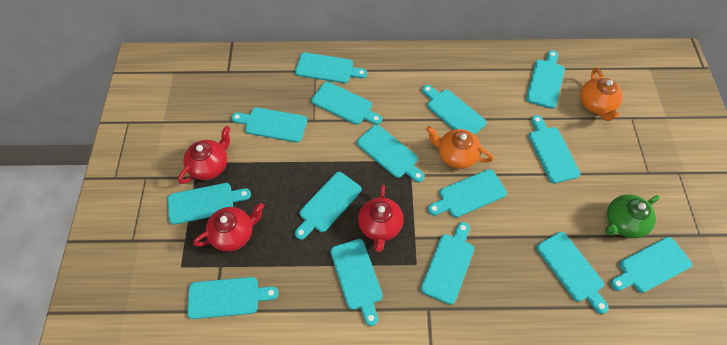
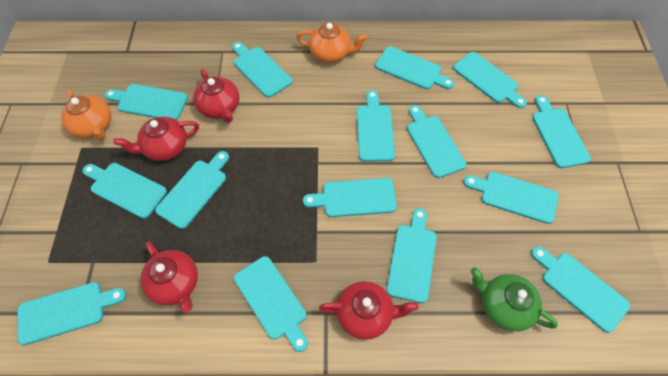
red teapot: [178,126,230,184] [193,203,264,252] [358,185,404,252] = 3 -> [113,116,199,161] [140,242,198,313] [193,69,240,123] [319,281,419,340] = 4

